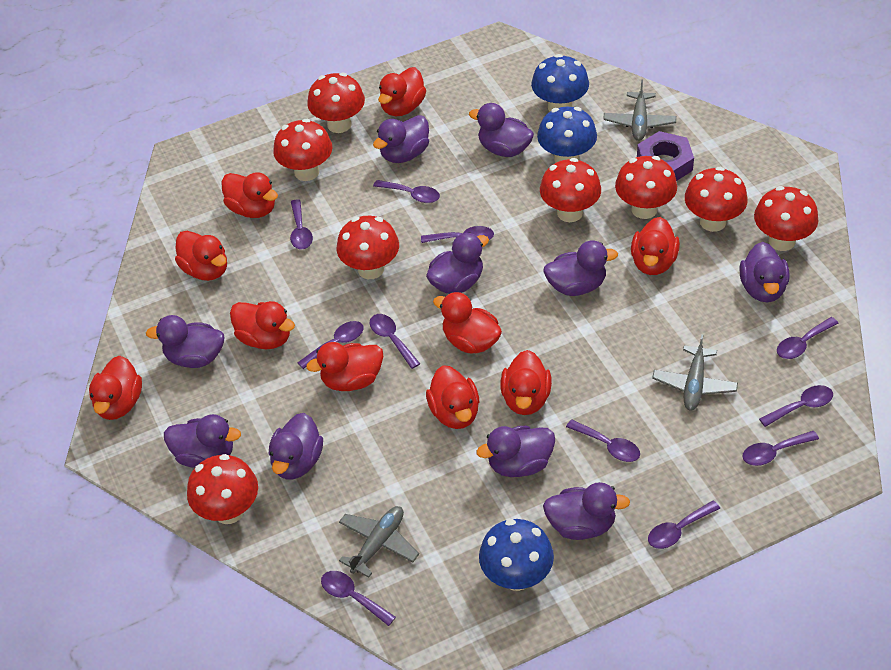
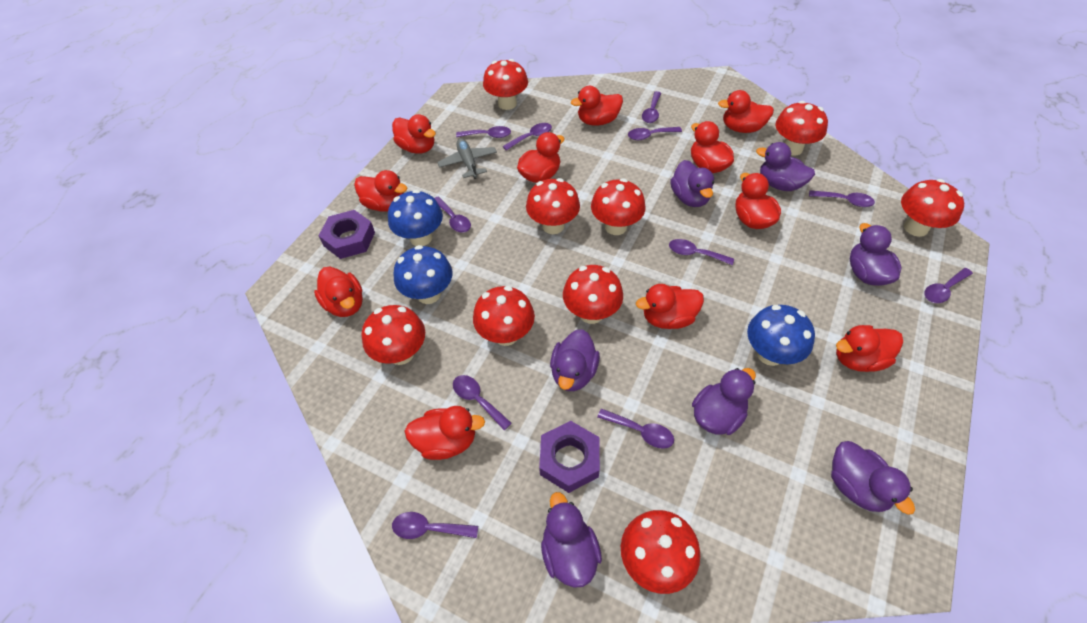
grey plane: [339,506,419,578] [603,79,676,141] [652,334,738,410] = 3 -> [437,138,497,179] = 1
purple duck: [146,315,224,368] [164,414,241,468] [269,413,323,479] [373,115,429,163] [426,233,489,294] [469,103,534,157] [476,426,555,477] [543,240,618,296] [543,482,630,540] [739,242,790,302] = 10 -> [541,492,602,588] [550,329,600,391] [670,160,714,207] [692,368,756,435] [756,142,815,191] [831,441,915,515] [850,223,902,286] = 7
purple nut: [637,131,694,181] = 1 -> [319,210,375,259] [539,421,600,493] = 2
red duck: [89,356,142,420] [175,231,227,281] [221,172,278,218] [230,301,295,349] [306,342,383,391] [378,67,426,117] [426,365,479,429] [433,292,502,354] [500,350,552,415] [631,217,680,275] = 10 -> [314,267,363,317] [354,170,407,212] [392,114,436,154] [404,406,485,460] [517,132,565,183] [571,86,623,126] [636,284,704,329] [691,121,734,173] [718,90,774,133] [735,173,781,229] [836,325,903,372] = 11
red mushroom: [187,454,258,524] [273,119,333,181] [307,73,365,133] [336,216,399,279] [540,158,601,222] [615,156,677,219] [685,167,748,232] [754,186,819,251] = 8 -> [362,305,425,365] [473,286,535,346] [483,59,528,110] [526,178,580,234] [563,265,623,324] [591,178,646,235] [621,510,700,594] [775,101,828,155] [901,179,964,237] = 9

